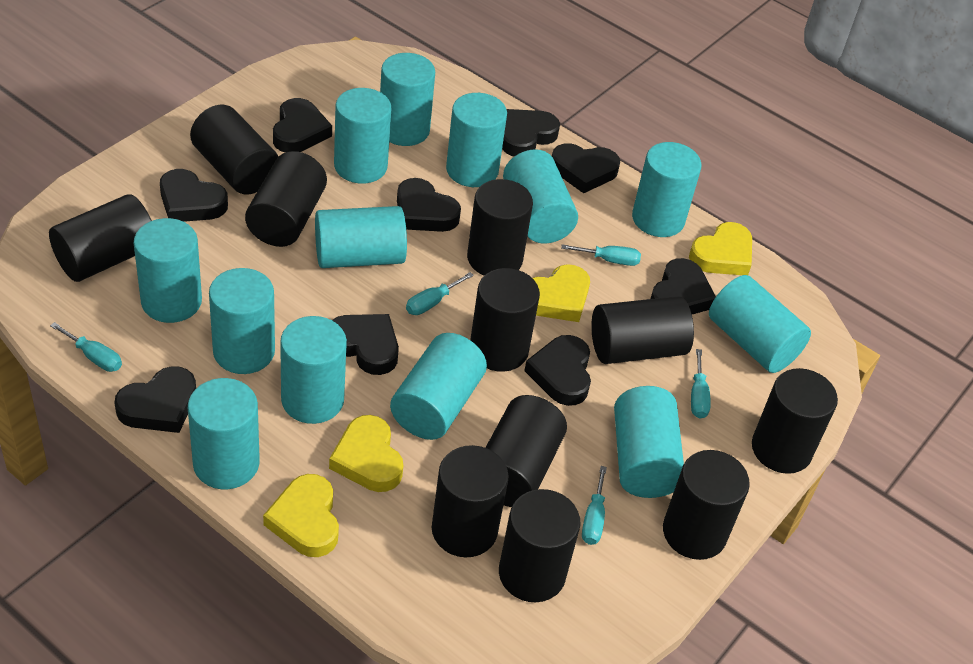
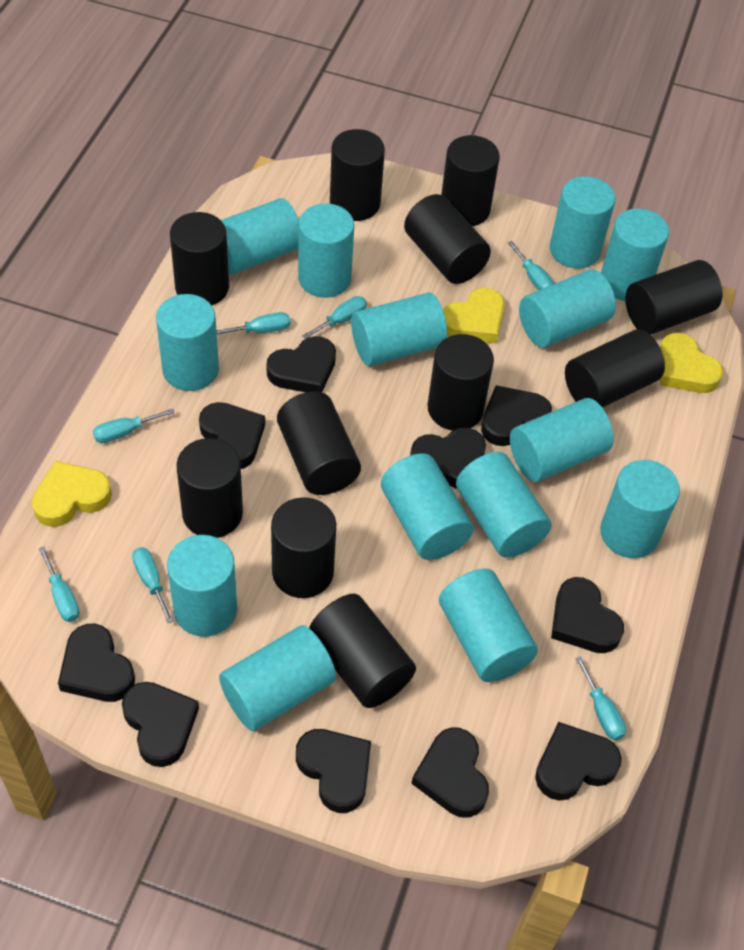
black heart: [114,366,196,433] [160,169,228,222] [273,98,332,153] [332,314,399,375] [397,178,461,232] [502,109,560,156] [524,335,591,406] [552,143,620,193] [651,258,716,314] = 9 -> [58,624,135,702] [122,682,199,767] [199,402,265,469] [267,336,336,392] [296,729,371,813] [410,428,486,489] [411,728,489,818] [481,385,552,446] [535,722,622,801] [551,577,624,653] = 10
turquoise cylinder: [134,218,202,323] [188,378,260,489] [209,268,275,374] [280,316,347,424] [315,206,407,268] [334,88,392,183] [380,53,435,146] [390,333,487,440] [446,93,507,187] [503,149,578,244] [614,386,684,498] [632,142,702,237] [709,275,811,373] = 13 -> [156,294,219,391] [167,535,237,637] [219,625,336,731] [221,198,299,274] [298,203,354,298] [351,292,447,366] [381,453,474,560] [439,568,538,682] [456,452,552,558] [510,398,614,482] [519,269,616,348] [550,176,615,268] [600,460,680,558] [601,208,669,301] = 14
turquoise screwdriver: [50,322,122,372] [406,272,474,315] [561,244,641,266] [582,466,607,545] [691,349,711,419] = 5 -> [39,547,80,622] [93,408,175,443] [132,547,174,623] [216,312,291,335] [302,296,367,339] [508,241,555,291] [575,656,626,740] = 7
yellow heart: [263,474,339,557] [329,415,403,492] [533,264,590,322] [689,222,752,275] = 4 -> [32,461,112,527] [443,288,505,343] [660,333,723,393] = 3

